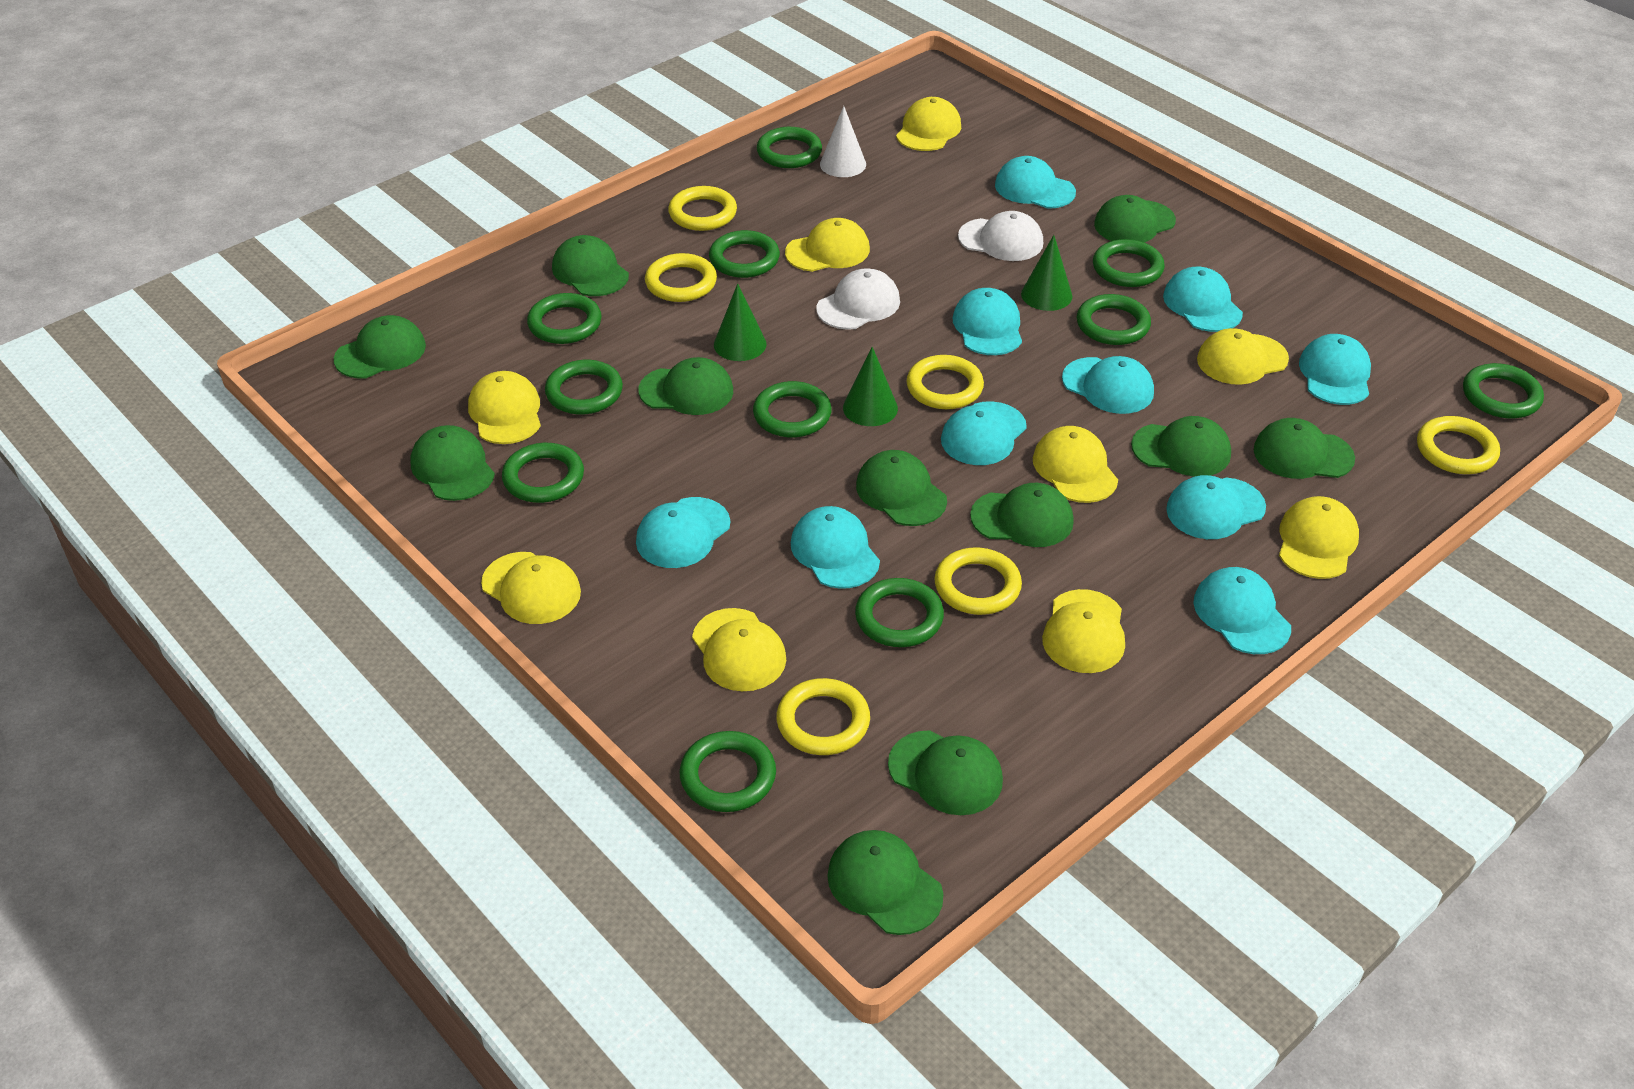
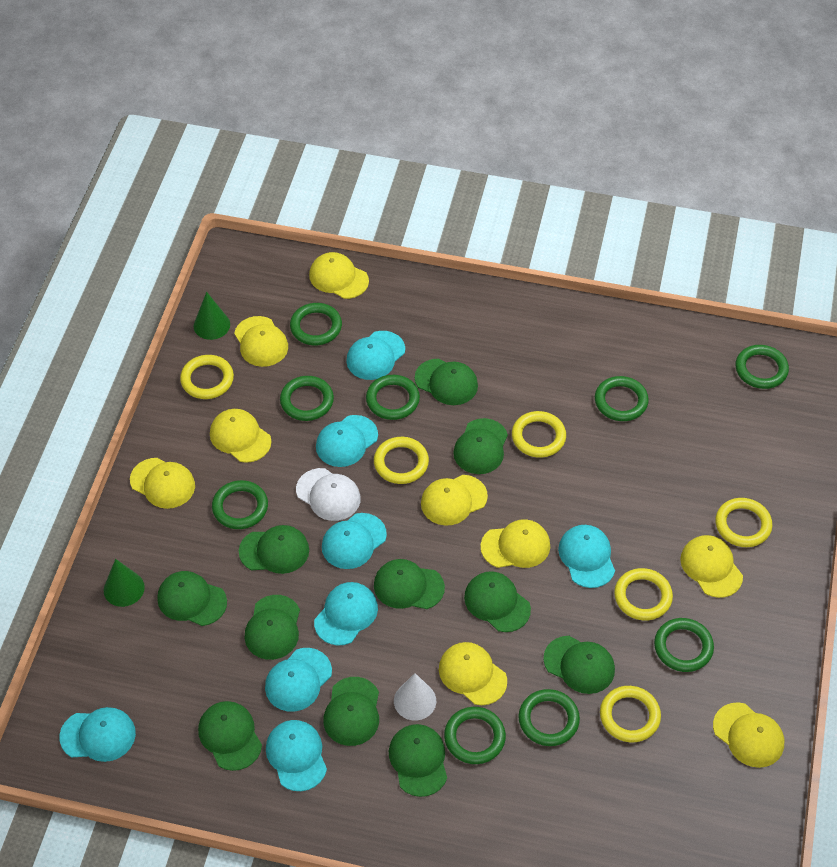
green cone: [714,283,767,361] [843,347,898,426] [1021,235,1073,311] = 3 -> [104,559,145,607] [194,292,230,340] = 2
green ring: [502,443,584,503] [527,293,602,344] [545,360,623,415] [679,731,776,812] [709,230,780,278] [753,381,832,438] [757,127,822,168] [855,578,944,647] [1077,294,1151,345] [1093,239,1165,287] [1463,363,1544,419] = 11 -> [212,480,268,529] [280,376,334,421] [290,303,342,345] [366,375,420,420] [444,707,506,764] [518,689,580,746] [595,376,649,421] [654,618,714,672] [735,345,789,389] = 9
turquoise cap: [636,497,730,568] [791,506,880,589] [941,401,1027,465] [953,288,1022,355] [995,156,1076,209] [1062,356,1154,414] [1163,267,1243,332] [1166,475,1266,539] [1193,567,1291,654] [1299,334,1371,405] = 10 -> [59,707,136,762] [265,648,332,712] [266,720,327,791] [314,582,378,646] [316,415,378,467] [322,513,387,569] [346,331,405,380] [558,525,615,588] = 8
white cap: [816,268,900,330] [958,211,1043,261] = 2 -> [296,468,361,521] = 1

